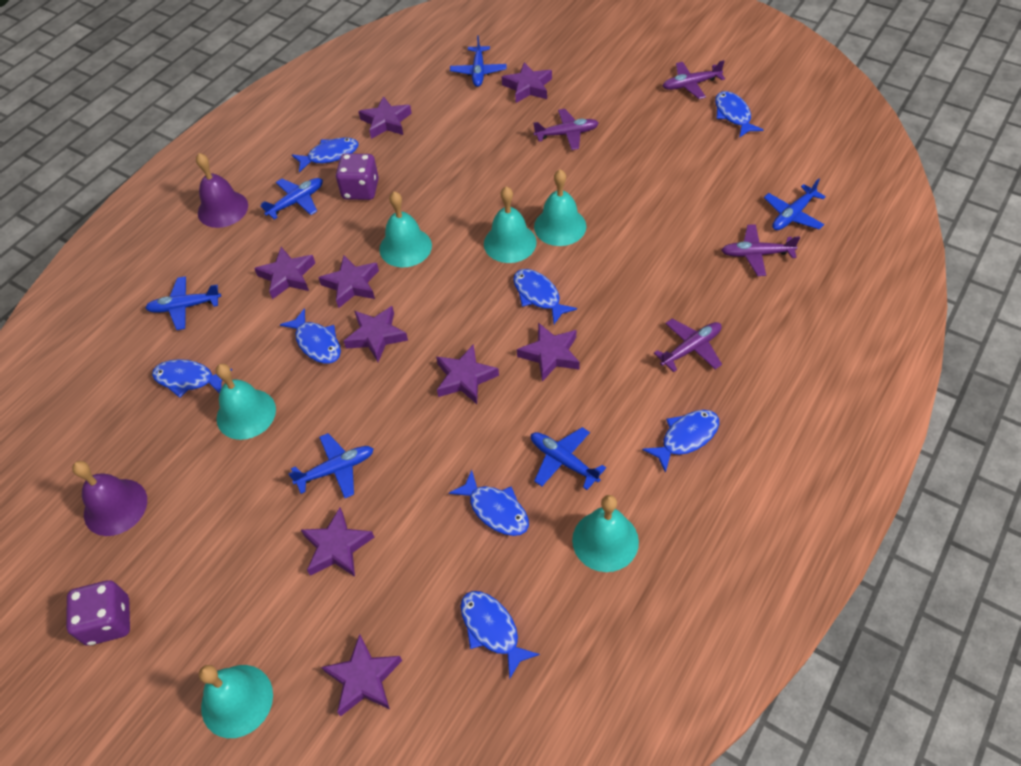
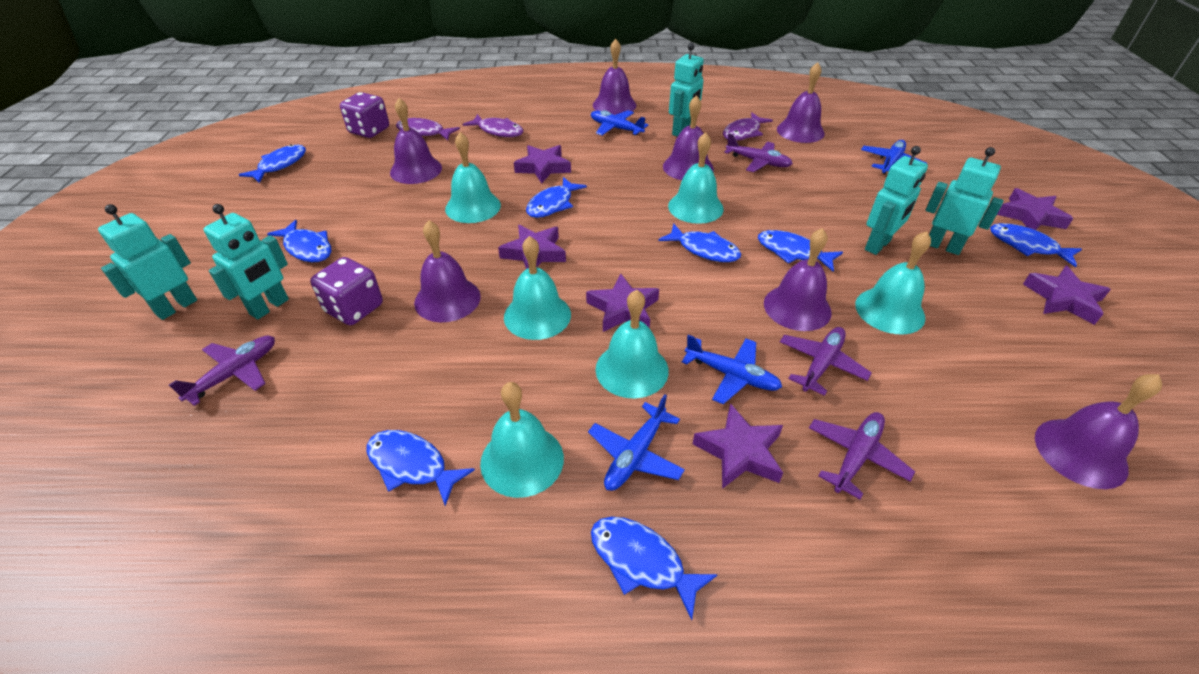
blue plane: [145,276,221,330] [260,178,323,220] [288,433,374,498] [450,35,507,87] [531,427,606,490] [764,178,826,230] = 6 -> [588,394,685,491] [591,110,648,135] [682,334,782,404] [861,140,927,174] = 4
purple bell: [72,461,147,536] [196,153,248,228] = 2 -> [390,98,442,184] [414,220,481,322] [593,39,636,115] [663,95,714,180] [764,228,832,331] [777,62,825,143] [1035,374,1162,489] = 7
purple fish: none = 0 -> [396,118,460,141] [462,114,523,137] [723,112,773,141] = 3
purple star: [254,247,315,299] [301,507,375,577] [318,255,379,308] [322,634,402,716] [344,306,408,362] [358,96,412,139] [436,344,499,404] [502,62,552,103] [517,323,580,382] = 9 -> [498,225,566,269] [514,145,571,183] [586,274,659,332] [693,403,783,489] [997,188,1073,230] [1023,266,1111,325] = 6
turquoise robot: none = 0 -> [98,204,197,320] [203,204,289,319] [669,43,704,137] [865,146,928,255] [925,147,1004,255] = 5

